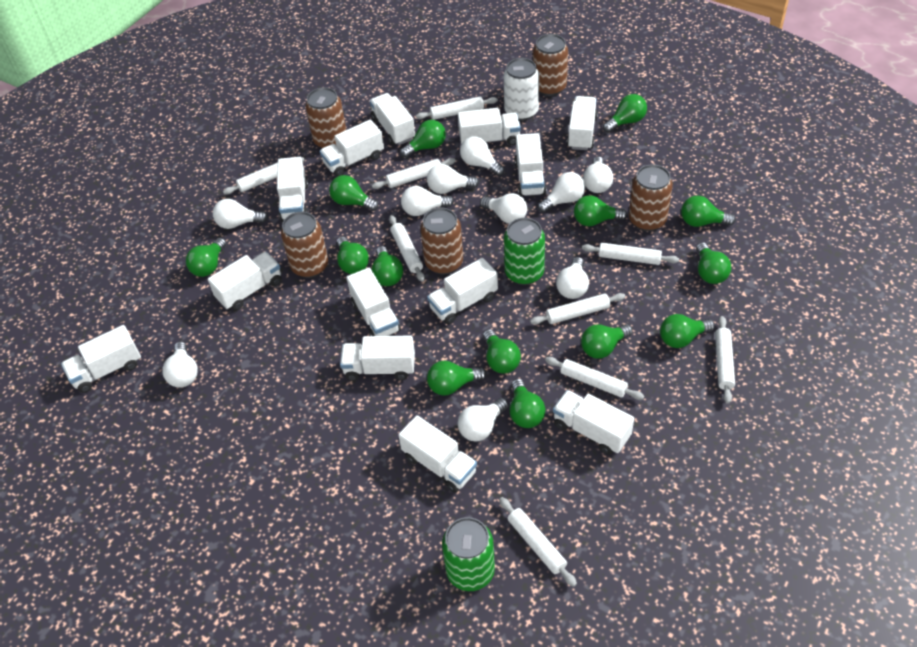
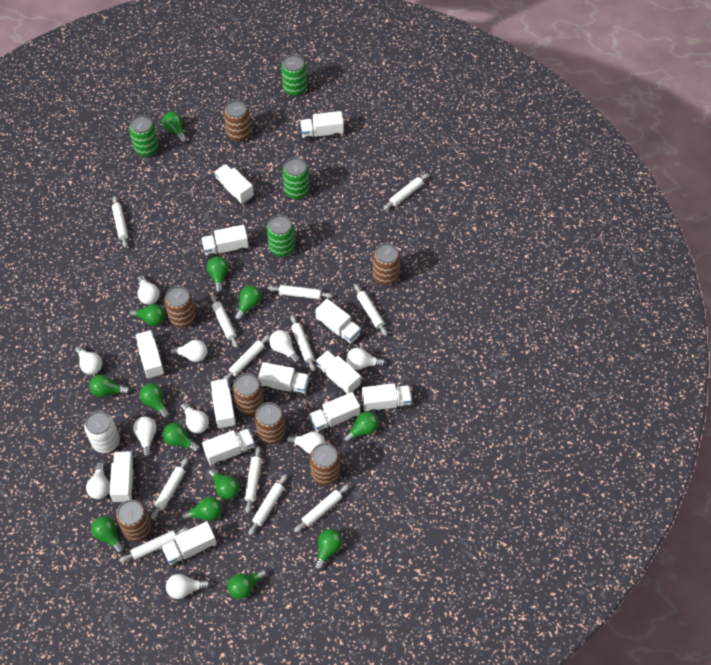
brown can: [281,212,328,278] [305,87,346,149] [420,208,463,275] [533,34,568,96] [629,164,673,231] = 5 -> [116,500,152,542] [164,286,196,328] [224,100,251,142] [233,373,264,415] [255,402,286,444] [310,443,340,485] [373,243,400,285] = 7
green can: [442,517,495,591] [504,218,545,285] = 2 -> [129,115,159,157] [267,215,295,257] [281,54,307,96] [283,157,310,199] = 4
green light bulb: [186,238,226,277] [329,175,379,211] [337,236,369,274] [371,246,403,286] [400,120,446,158] [427,361,486,396] [483,329,521,373] [510,379,545,428] [574,195,627,226] [581,324,633,359] [603,94,647,132] [660,314,715,348] [681,196,736,227] [696,242,731,284] = 14 -> [89,375,130,397] [91,516,125,554] [129,304,165,326] [140,383,170,419] [162,112,187,143] [163,423,200,453] [181,497,222,521] [207,256,228,294] [208,468,240,500] [228,569,267,599] [234,285,262,321] [314,529,343,571] [343,411,379,443] = 13
white rolling pin: [223,157,304,195] [372,158,456,189] [389,215,425,282] [416,97,498,120] [499,497,577,587] [530,293,626,325] [545,357,644,400] [582,243,679,265] [715,316,735,404] = 9 -> [112,196,128,248] [119,528,188,562] [151,457,188,520] [211,294,238,348] [223,335,270,380] [244,446,262,513] [249,474,287,535] [267,285,333,299] [290,315,315,371] [294,484,349,533] [354,284,387,336] [383,173,429,210] = 12

